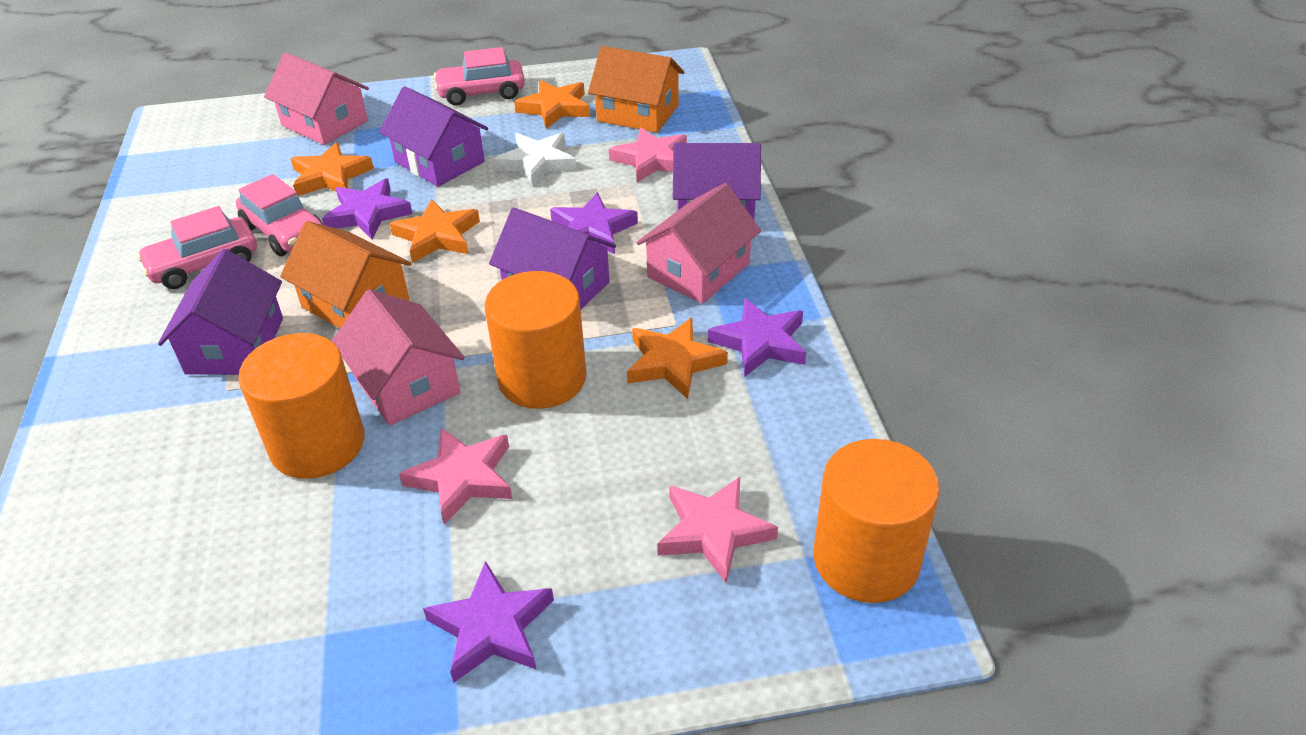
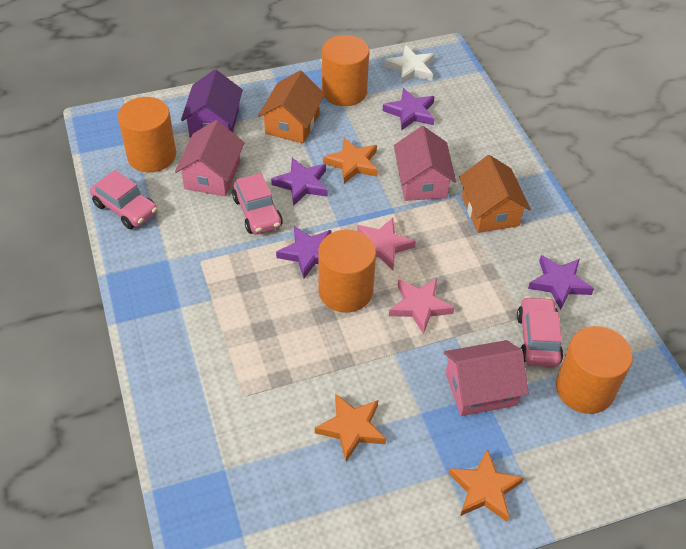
orange cylinder: [238,333,365,479] [485,271,587,409] [814,439,940,603] = 3 -> [118,97,176,172] [318,230,376,312] [322,35,369,106] [556,326,633,414] = 4
orange star: [290,142,374,196] [389,199,480,263] [514,80,590,129] [627,318,728,399] = 4 -> [315,394,386,461] [323,138,378,184] [448,449,524,522] = 3
pink star: [399,428,512,525] [609,127,687,182] [657,477,778,583] = 3 -> [357,218,416,270] [389,278,454,334] = 2
purple house: [158,249,283,375] [379,86,488,187] [489,207,616,309] [673,143,761,220] = 4 -> [181,69,243,138] = 1

